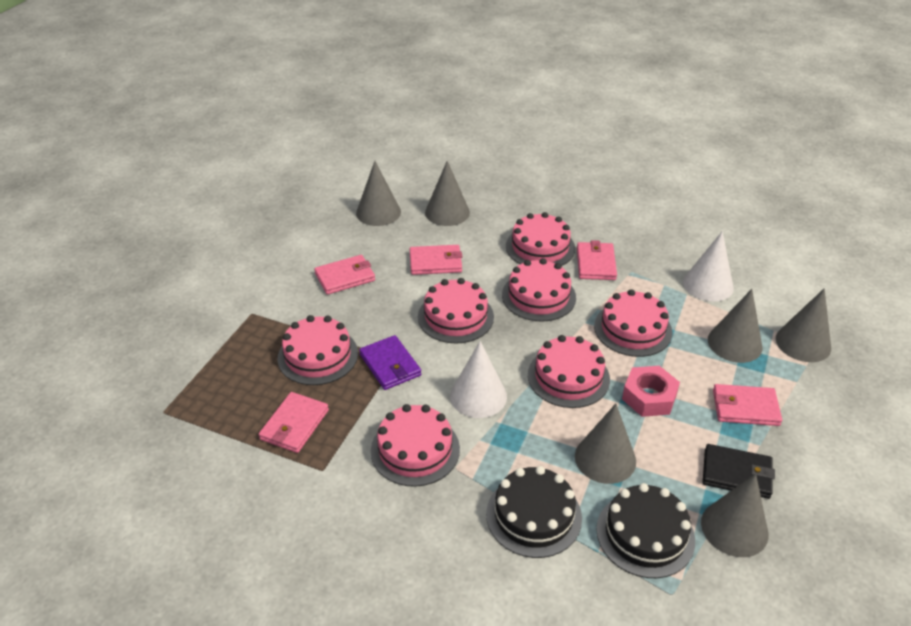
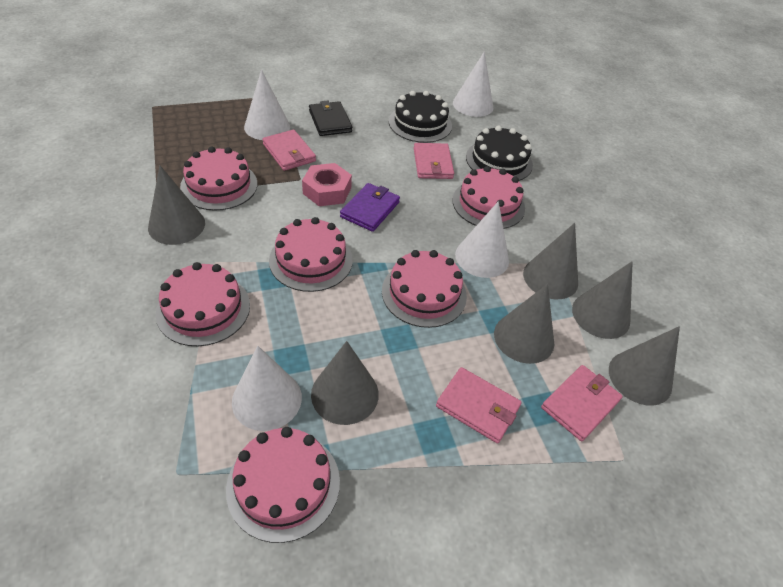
pink cake: [278,315,358,385] [371,404,460,487] [418,278,494,343] [502,258,576,322] [506,212,575,266] [528,335,610,408] [594,289,673,357] = 7 -> [156,262,250,346] [180,147,257,211] [226,427,340,543] [269,217,353,292] [382,250,467,328] [452,166,525,229] = 6
pink wallet: [259,392,329,453] [314,255,375,295] [410,245,462,275] [577,240,617,280] [713,384,782,426] = 5 -> [262,130,316,171] [414,143,454,179] [436,367,522,444] [541,365,623,442] = 4
white cone: [450,341,507,418] [683,231,734,302] = 2 -> [232,346,302,431] [244,69,290,140] [453,52,493,117] [455,201,509,278] = 4

